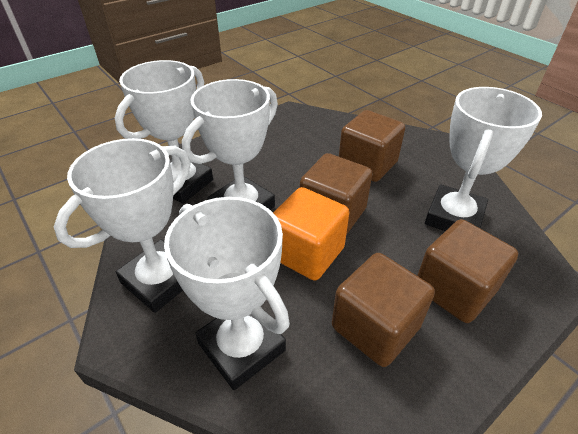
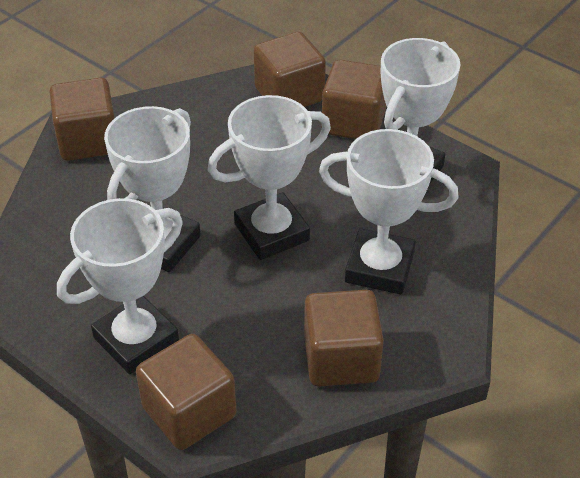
brown cube: [300,153,373,235] [332,253,435,367] [339,110,405,182] [417,219,518,323] = 4 -> [50,78,115,161] [136,334,236,450] [254,32,326,107] [304,290,384,386] [321,59,386,139] = 5
orange cube: [273,187,350,281] = 1 -> none = 0

